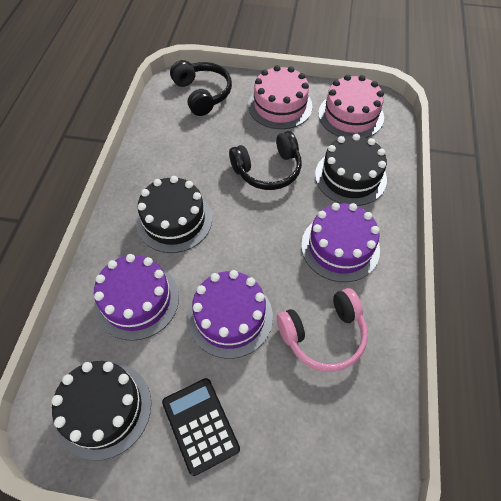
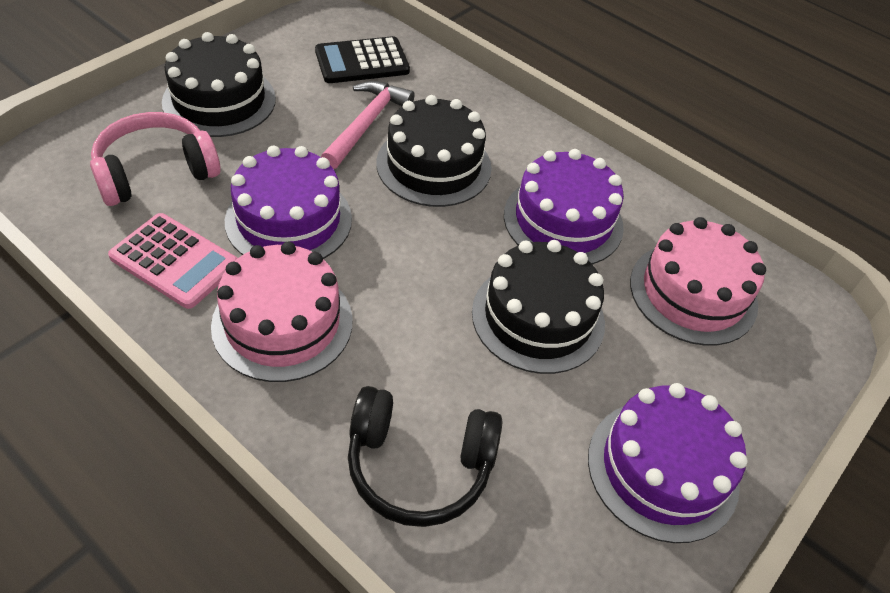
black headphones: [170,60,232,116] [229,131,302,190] = 2 -> [348,386,503,527] = 1
pink calculator: none = 0 -> [108,213,238,309] = 1
pink hammer: none = 0 -> [321,81,415,169] = 1

